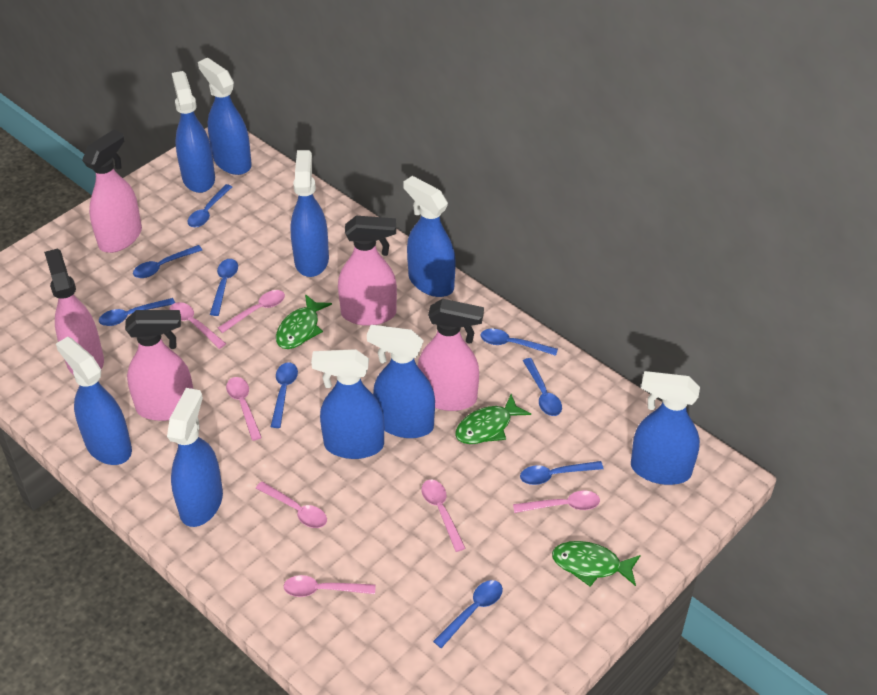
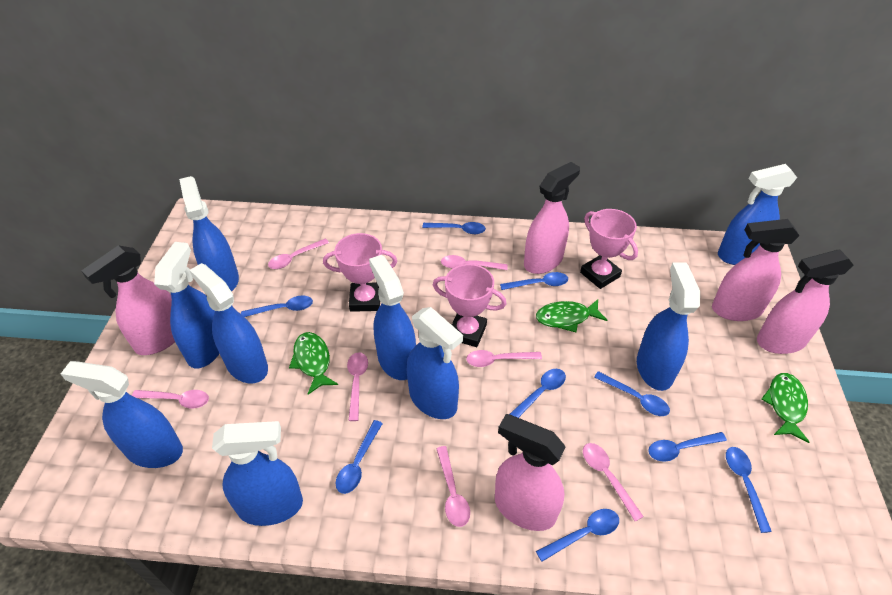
pink trophy: none = 0 -> [323,233,397,312] [433,264,506,347] [580,209,638,289] = 3

